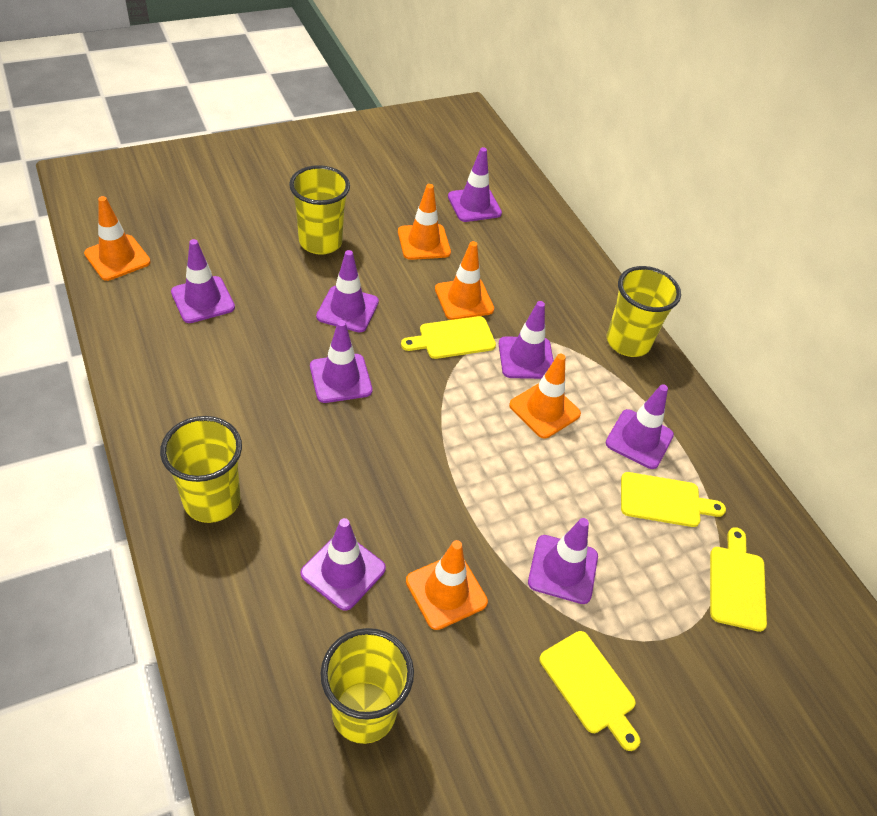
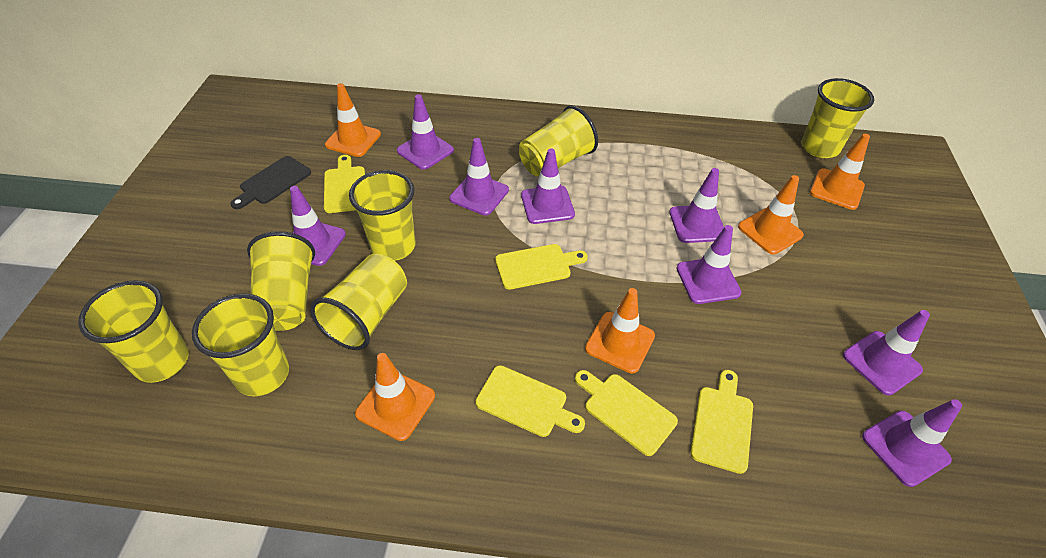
black cutting board: none = 0 -> [231,156,311,209] = 1
yellow cup: [160,416,242,523] [289,165,350,255] [320,628,414,744] [607,266,681,357] = 4 -> [78,280,189,383] [192,293,289,396] [247,231,315,331] [310,254,407,350] [349,170,416,261] [519,105,598,177] [801,78,874,158] = 7
yellow cutting board: [401,316,496,359] [539,631,640,751] [621,472,726,527] [710,527,767,632] = 4 -> [324,155,365,213] [476,365,585,437] [495,244,588,290] [575,370,678,456] [691,370,753,474] = 5

